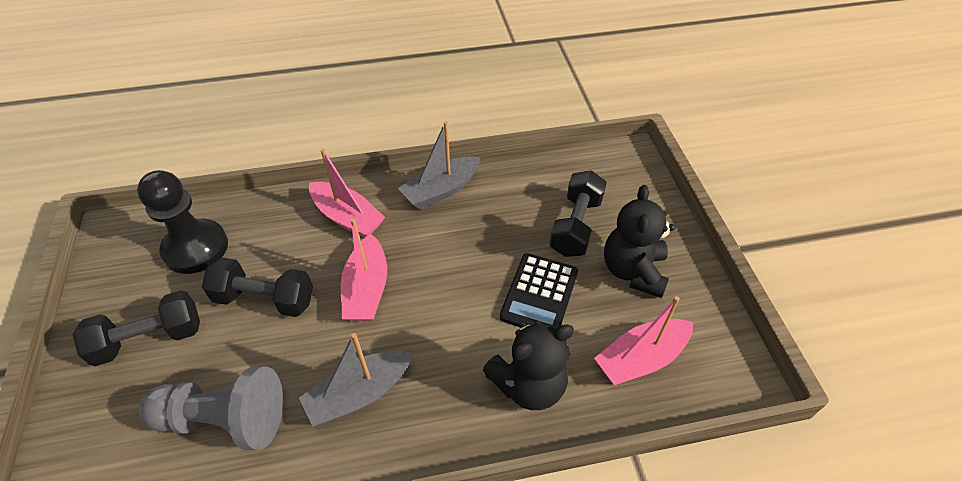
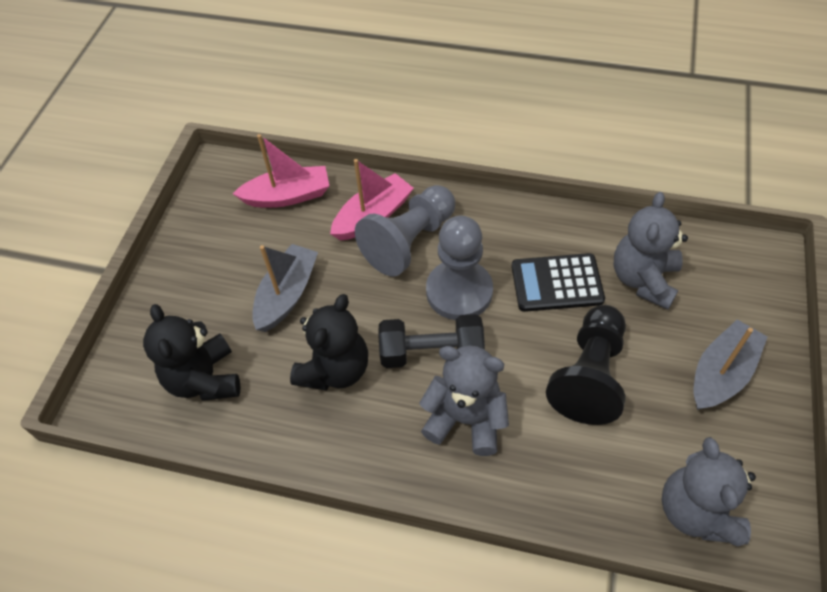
black dumbbell: [72,290,200,366] [202,257,313,317] [549,170,607,257] = 3 -> [378,314,485,368] = 1
grey pawn: [139,367,283,450] = 1 -> [355,185,455,276] [426,216,493,320] = 2
grey teddy bear: none = 0 -> [419,345,509,456] [614,192,688,310] [662,437,756,546] = 3
pink boat: [309,149,385,238] [341,218,387,321] [594,296,694,385] = 3 -> [233,134,329,208] [330,159,414,241] = 2

